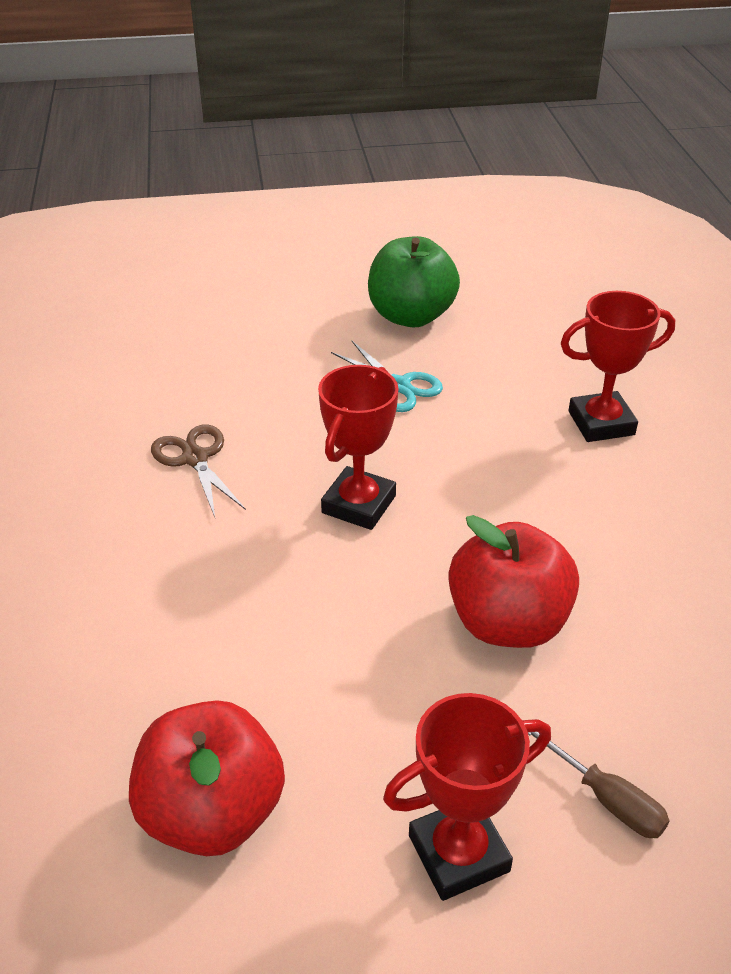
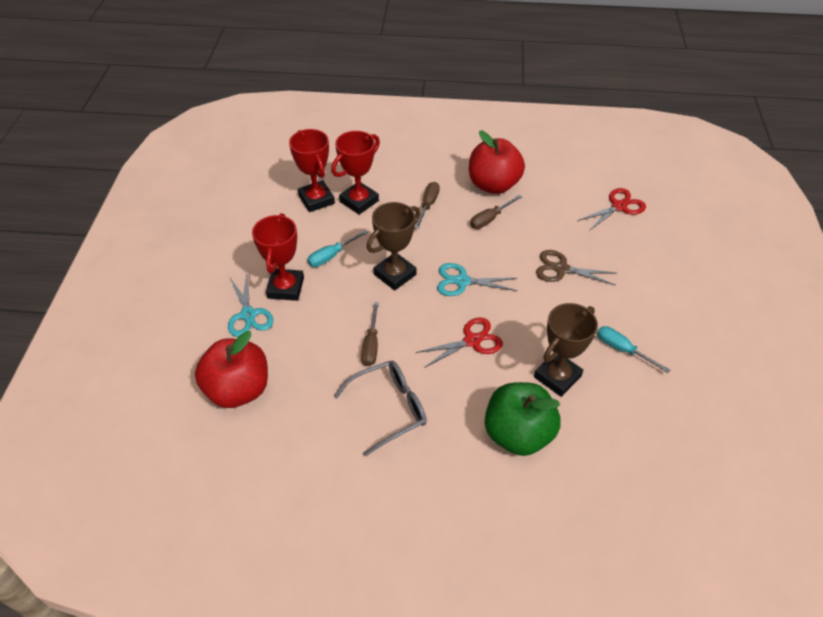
brown screwdriver: [528,732,670,838] = 1 -> [361,302,379,366] [415,182,440,229] [470,195,522,229] = 3
brown trophy: none = 0 -> [367,202,420,291] [534,303,598,397] = 2
grey glasses: none = 0 -> [334,360,427,456] = 1
red scissors: none = 0 -> [416,317,503,368] [578,188,646,231] = 2
turquoise scissors: [331,341,443,412] = 1 -> [228,272,273,337] [437,263,517,296] = 2
turquoise screwdriver: none = 0 -> [307,230,368,267] [597,326,670,373] = 2

